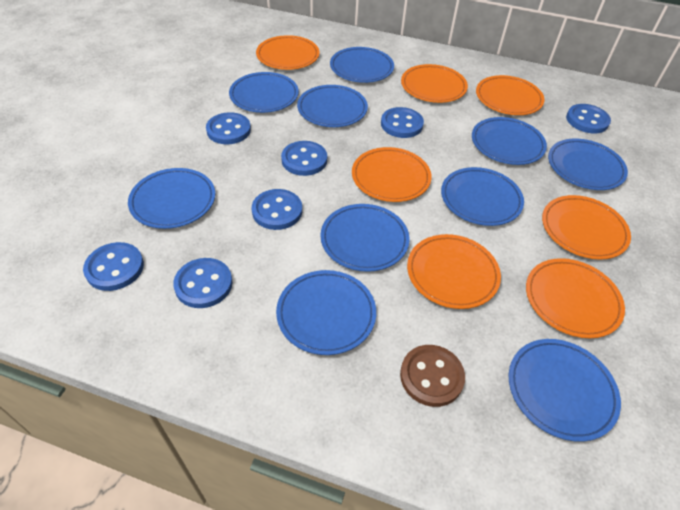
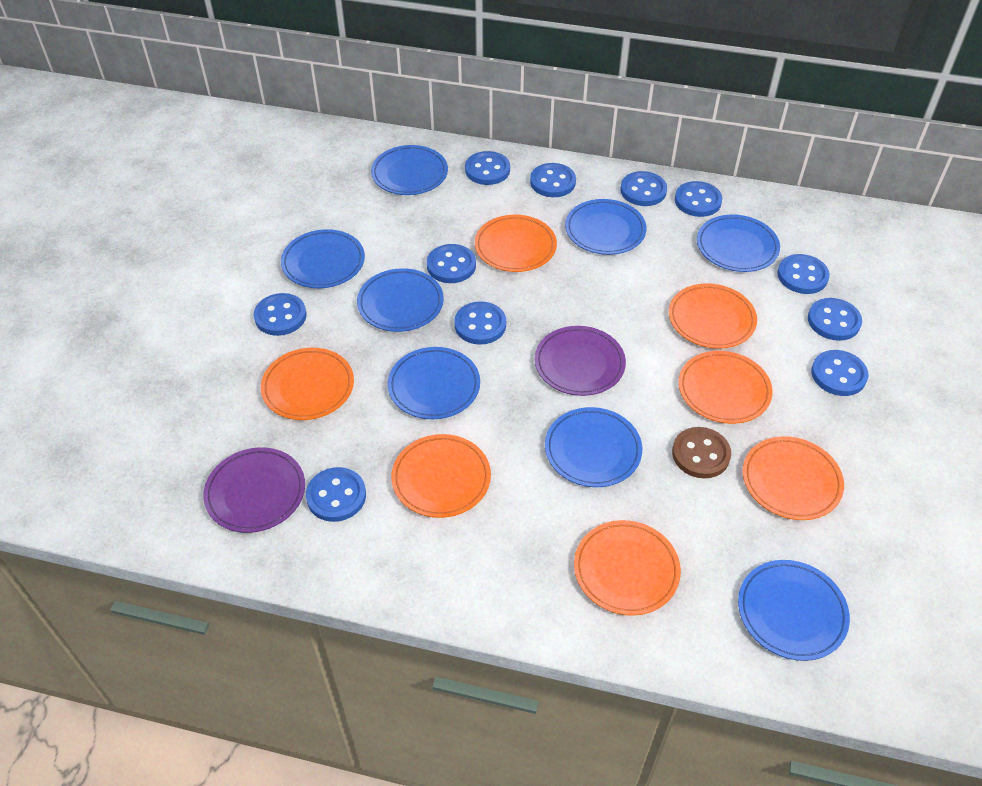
blue button: [83,242,144,291] [173,258,232,308] [206,112,251,144] [252,189,302,230] [281,141,327,176] [381,107,424,138] [566,104,611,134] = 7 -> [254,293,306,336] [306,467,366,522] [427,244,476,283] [454,301,506,345] [465,151,510,185] [530,163,576,197] [620,171,667,206] [675,181,722,217] [777,254,830,294] [808,298,862,341] [811,350,868,396] = 11
blue plate: [128,168,215,229] [229,72,299,113] [276,270,376,355] [297,85,368,127] [320,204,410,272] [330,47,394,83] [441,167,524,226] [472,117,547,165] [509,339,621,442] [548,139,628,190] = 10 -> [281,229,365,288] [357,268,444,332] [371,145,448,195] [388,347,480,419] [545,407,642,487] [565,199,646,255] [697,214,780,272] [738,560,850,661] = 8
purple plate: none = 0 -> [203,447,305,533] [535,326,626,396] = 2

